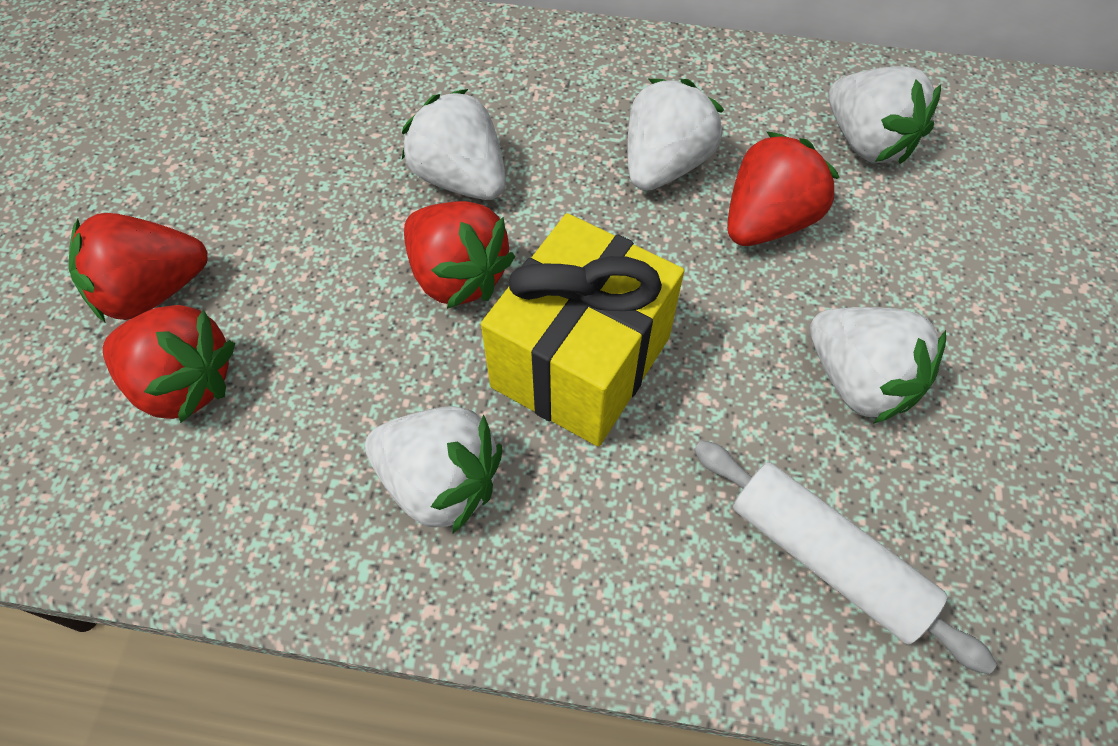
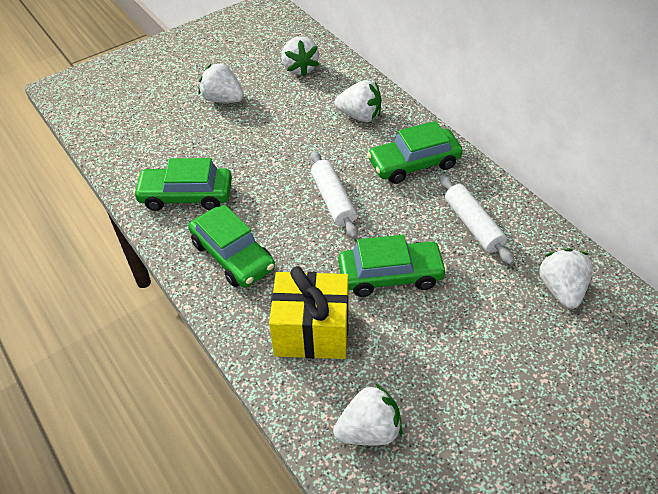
green car: none = 0 -> [133,158,232,211] [188,204,275,288] [338,235,447,297] [367,121,463,184] = 4
red strawberry: [69,213,208,323] [103,305,235,423] [404,201,515,309] [727,131,840,246] = 4 -> none = 0
white rolling pin: [694,440,997,674] = 1 -> [311,151,358,238] [440,175,514,265] = 2

